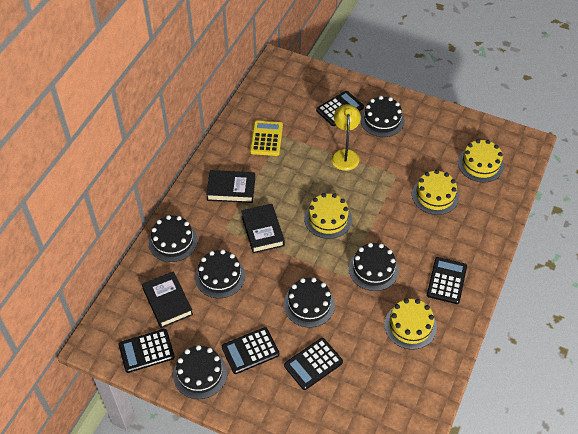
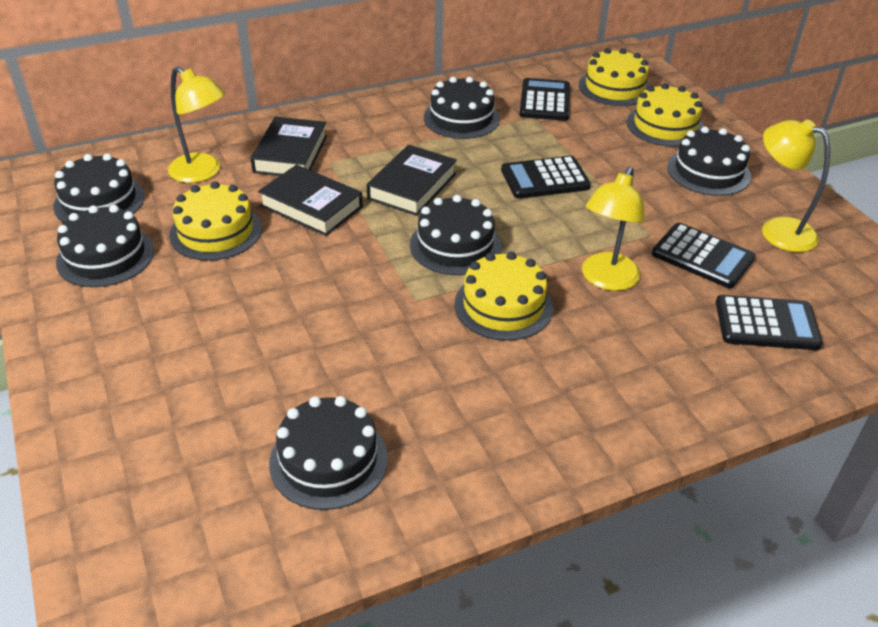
black calculator: [119,329,175,373] [222,327,279,374] [284,338,343,390] [316,91,364,126] [427,257,467,304] = 5 -> [501,156,591,199] [520,78,570,121] [652,223,755,288] [716,295,823,350] = 4
yellow calculator: [250,121,283,156] = 1 -> none = 0
yellow lamp: [331,104,361,171] = 1 -> [168,66,225,183] [582,166,645,291] [762,120,830,252] = 3

